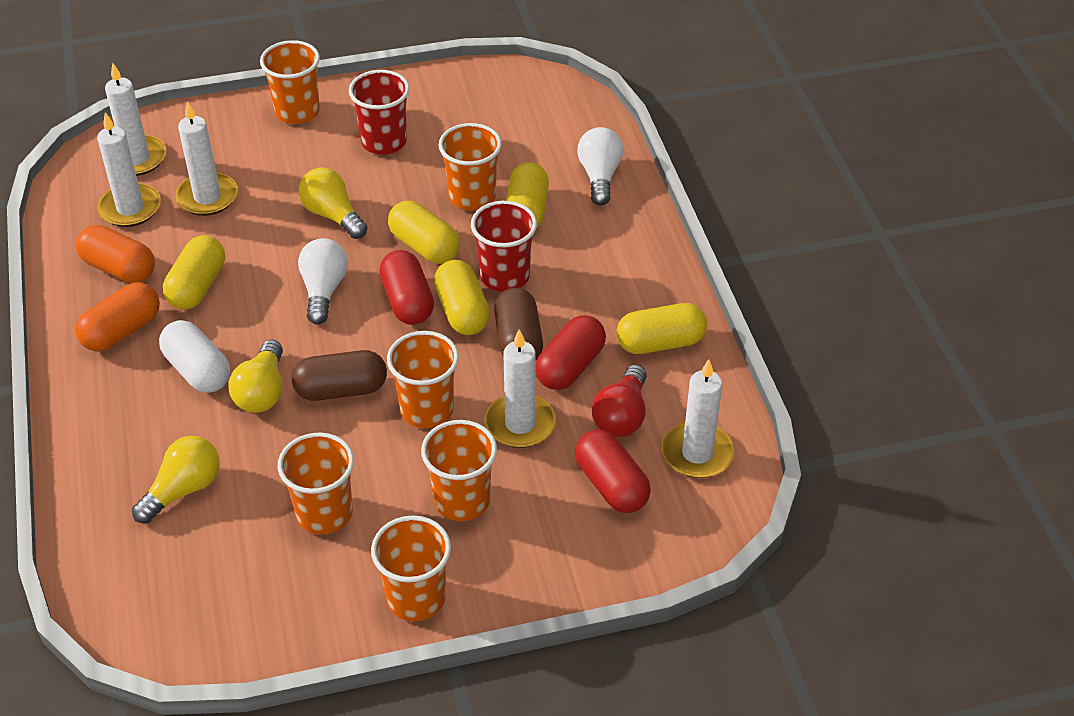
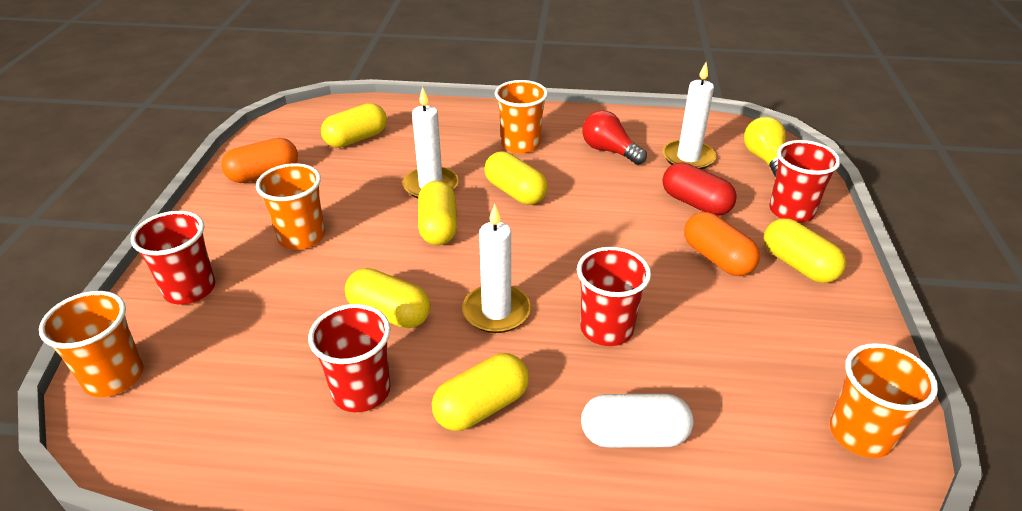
brown capsule: [292,350,387,401] [494,288,543,360] = 2 -> none = 0
orange cup: [260,40,320,124] [278,432,354,535] [371,515,451,621] [387,331,459,428] [421,420,497,521] [438,123,502,211] = 6 -> [39,291,144,397] [256,163,325,250] [495,80,548,154] [830,343,938,458] = 4
red capsule: [379,250,434,325] [536,315,606,390] [575,430,651,513] = 3 -> [662,162,737,216] = 1
red cup: [349,70,410,155] [471,201,537,292] = 2 -> [131,211,215,304] [308,304,390,412] [577,247,651,346] [769,140,840,223] = 4
white candle: [97,112,161,227] [105,63,166,176] [175,101,238,216] [485,329,556,448] [662,359,734,478] = 5 -> [403,87,459,198] [462,204,531,333] [662,62,716,169] = 3
white light bulb: [298,238,348,325] [577,127,624,206] = 2 -> none = 0
yellow capsule: [163,235,225,309] [388,201,460,264] [434,260,490,335] [506,162,549,228] [616,303,707,354] = 5 -> [321,103,387,148] [345,268,431,328] [418,181,457,245] [432,353,529,431] [484,151,548,205] [764,218,846,283] = 6
yellow light bulb: [132,436,220,524] [228,340,283,413] [299,167,368,239] = 3 -> [744,117,786,178] = 1

